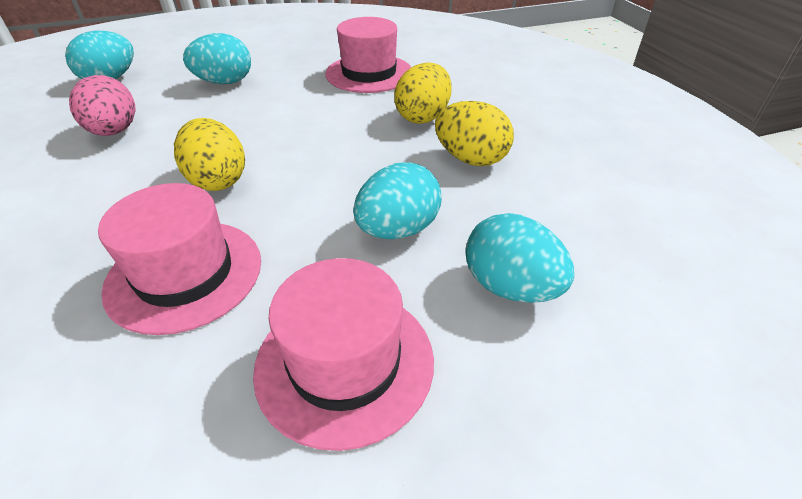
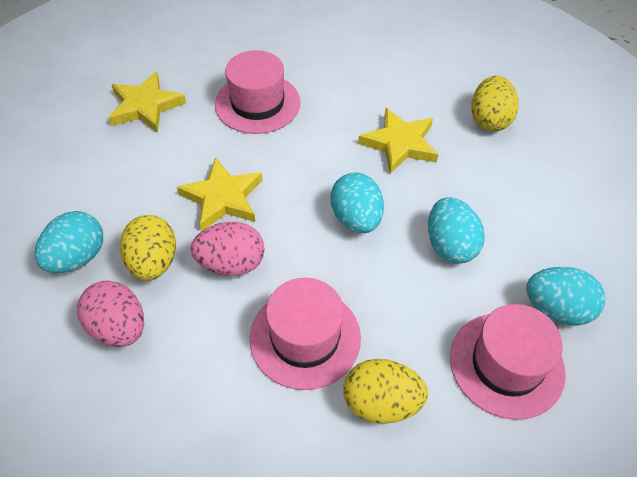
pink egg: [69,75,136,136] = 1 -> [77,281,144,347] [190,222,264,276] = 2
yellow star: none = 0 -> [108,71,186,133] [177,157,263,231] [358,108,439,174] = 3

